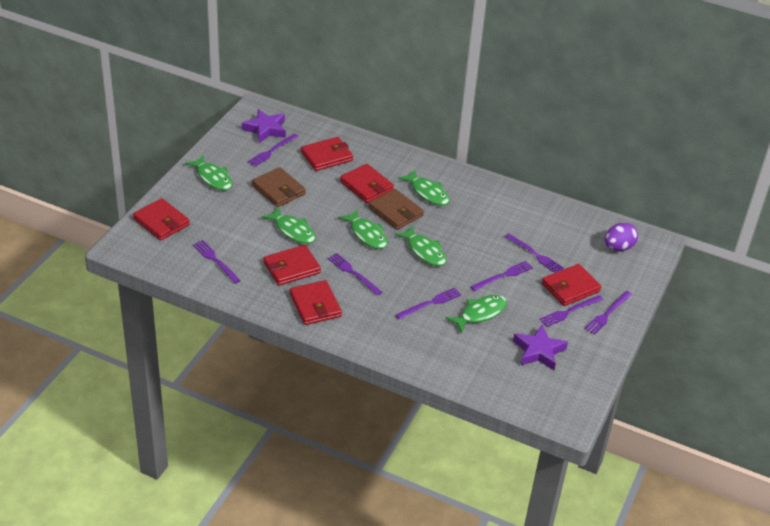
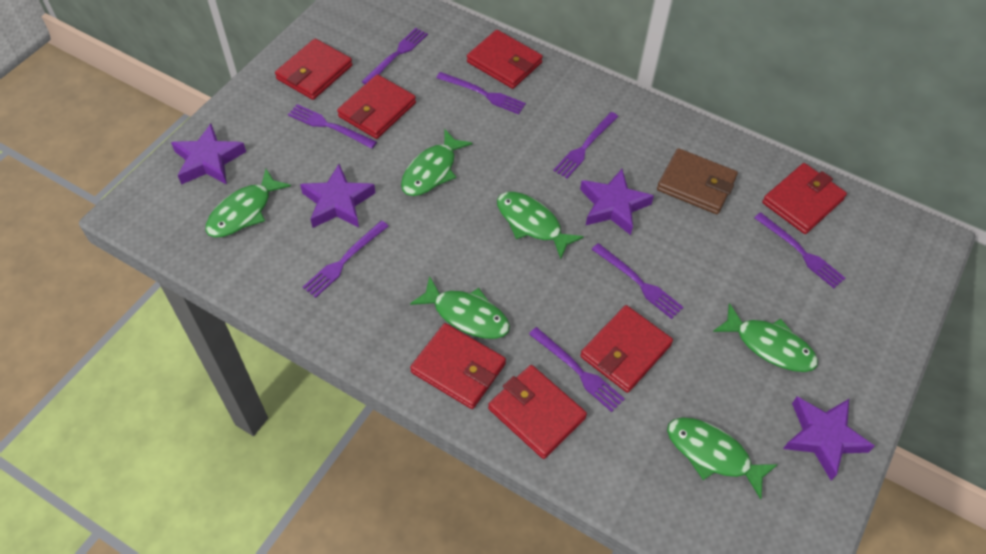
brown wallet: [252,167,306,207] [368,189,424,230] = 2 -> [657,148,738,214] = 1
purple egg: [605,222,638,251] = 1 -> none = 0
purple star: [242,109,286,143] [513,324,568,370] = 2 -> [171,124,246,185] [300,164,376,228] [580,169,654,235] [783,397,875,480] = 4
red wallet: [133,198,190,241] [264,245,321,286] [290,280,342,325] [301,137,353,171] [340,164,394,203] [542,264,601,306] = 6 -> [275,39,352,100] [337,74,416,139] [410,323,506,409] [467,30,543,89] [488,365,587,459] [580,305,673,393] [762,163,847,234] = 7

